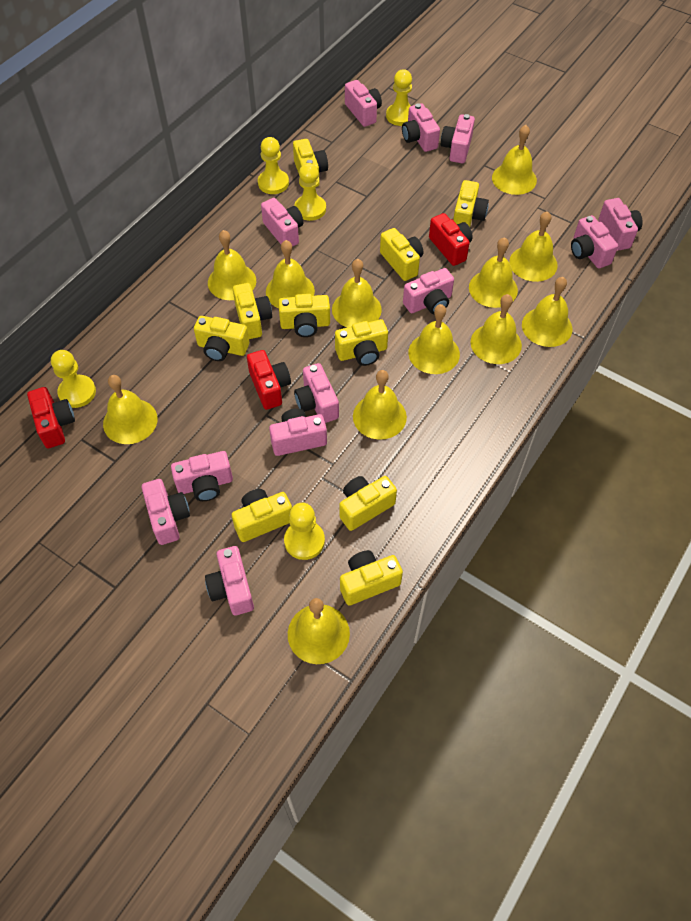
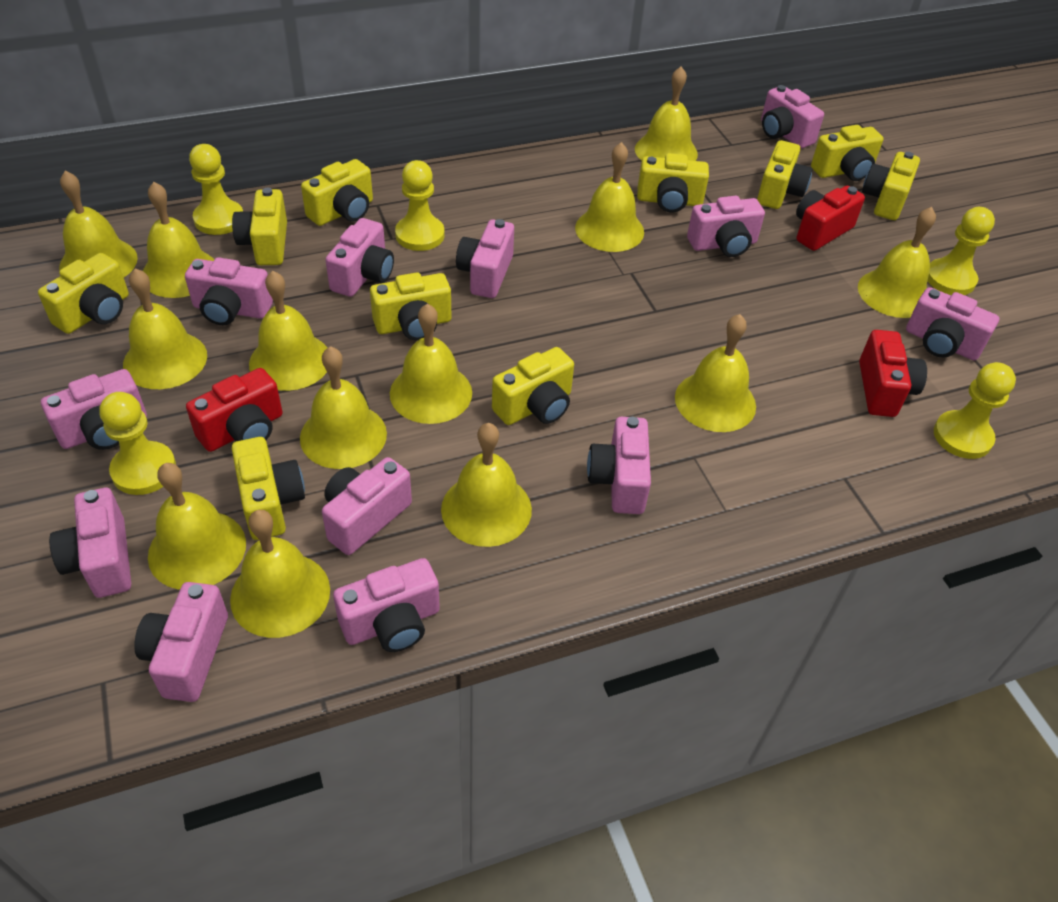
yellow bell: [103,375,157,444] [208,230,256,300] [266,240,315,308] [288,598,350,664] [332,259,382,327] [353,370,407,440] [408,304,460,374] [469,237,518,308] [470,294,522,364] [492,125,537,195] [509,211,558,282] [522,277,572,347] = 12 -> [59,171,138,277] [123,268,207,389] [143,182,214,298] [148,463,246,590] [230,510,330,638] [249,271,328,391] [300,346,387,469] [390,304,472,424] [441,423,532,547] [575,142,644,252] [635,66,698,161] [675,314,756,432] [858,207,936,318] = 13

